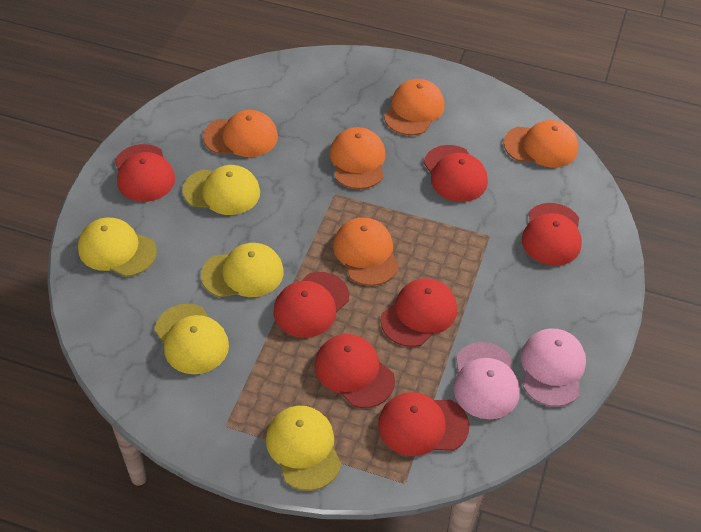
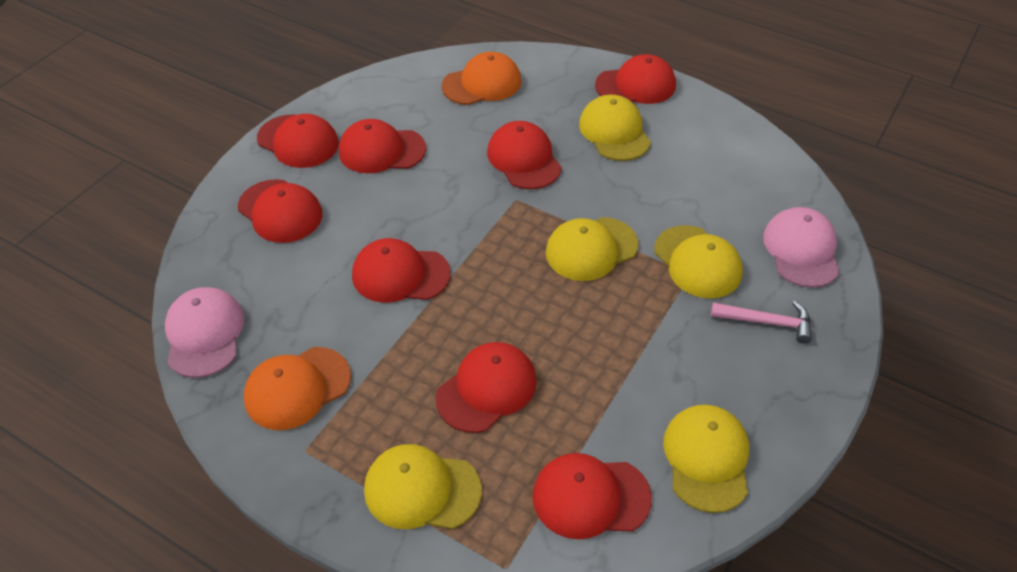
orange cap: [203,110,278,157] [330,127,386,189] [333,217,399,286] [384,79,445,135] [504,120,579,167] = 5 -> [244,347,351,430] [442,52,521,105] = 2
pink hammer: none = 0 -> [711,301,812,344] = 1
red cap: [115,144,175,202] [273,272,349,338] [314,334,395,408] [378,392,469,456] [380,278,457,347] [424,145,488,202] [522,203,582,266] = 7 -> [238,179,322,243] [257,114,339,168] [339,119,426,173] [352,238,451,303] [436,342,537,433] [487,121,562,189] [532,453,652,539] [595,54,676,104] = 8

